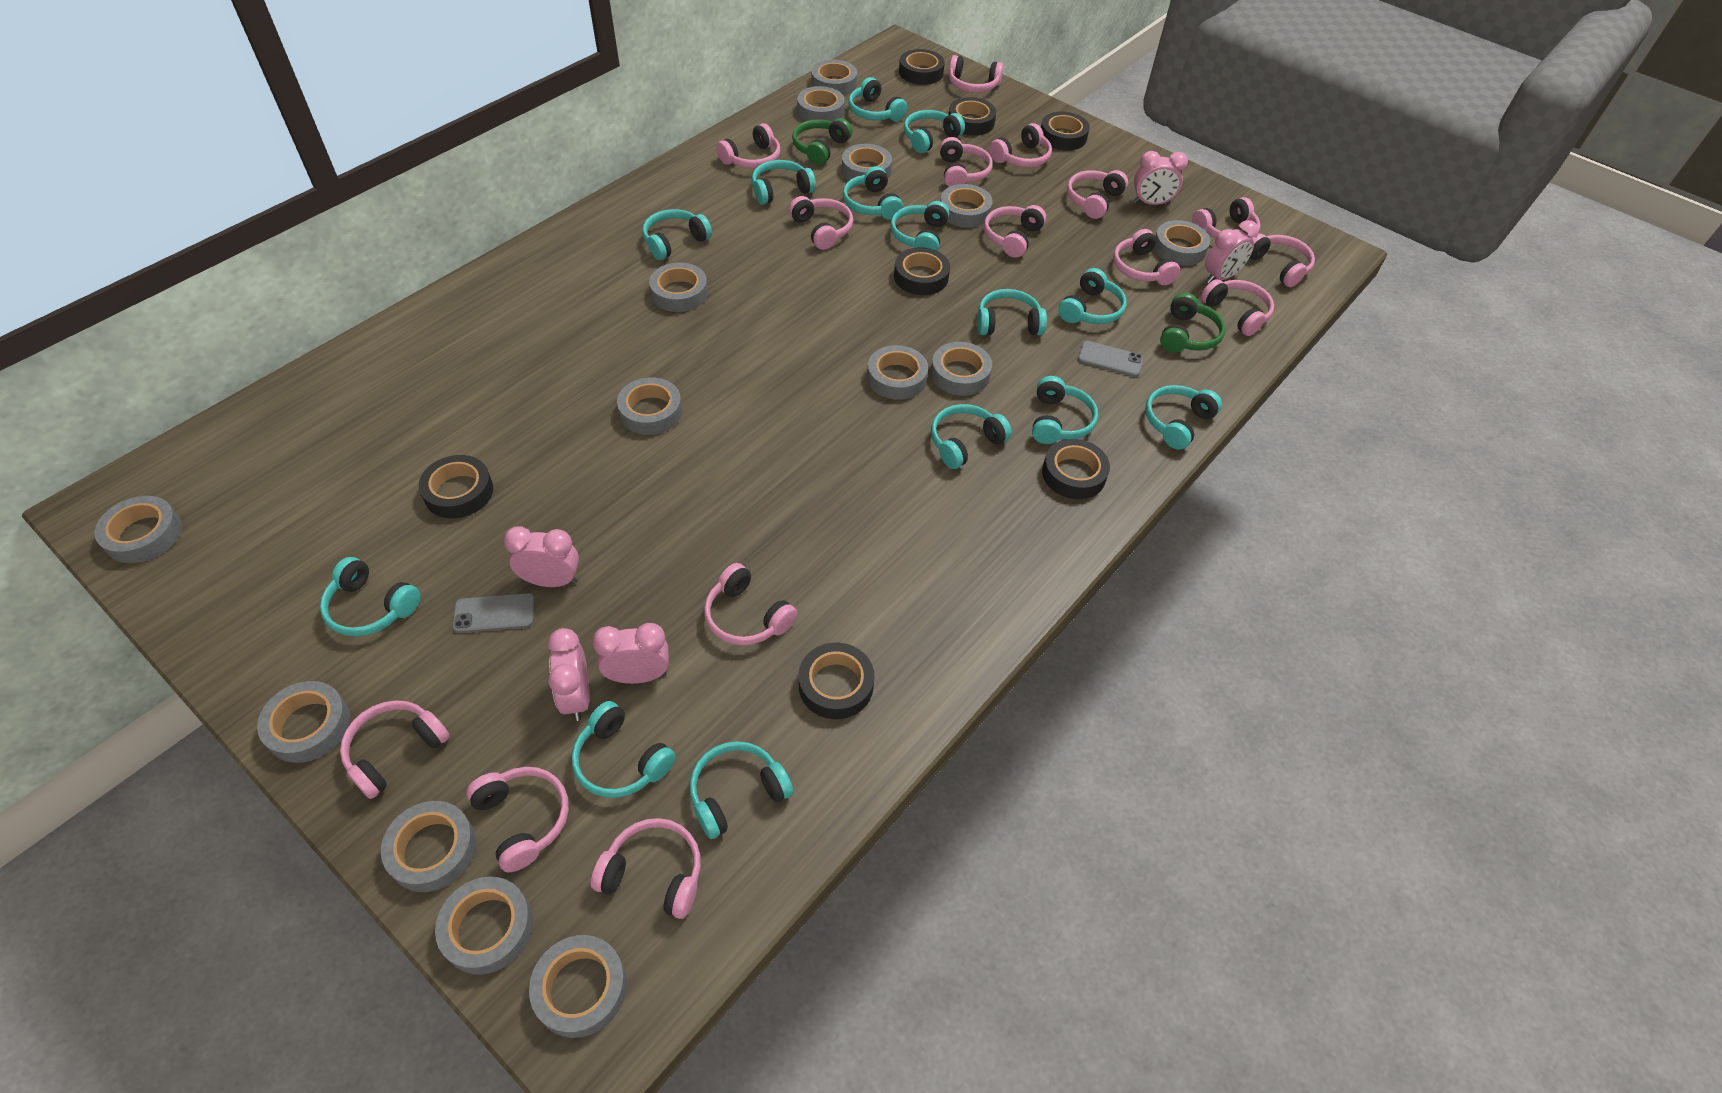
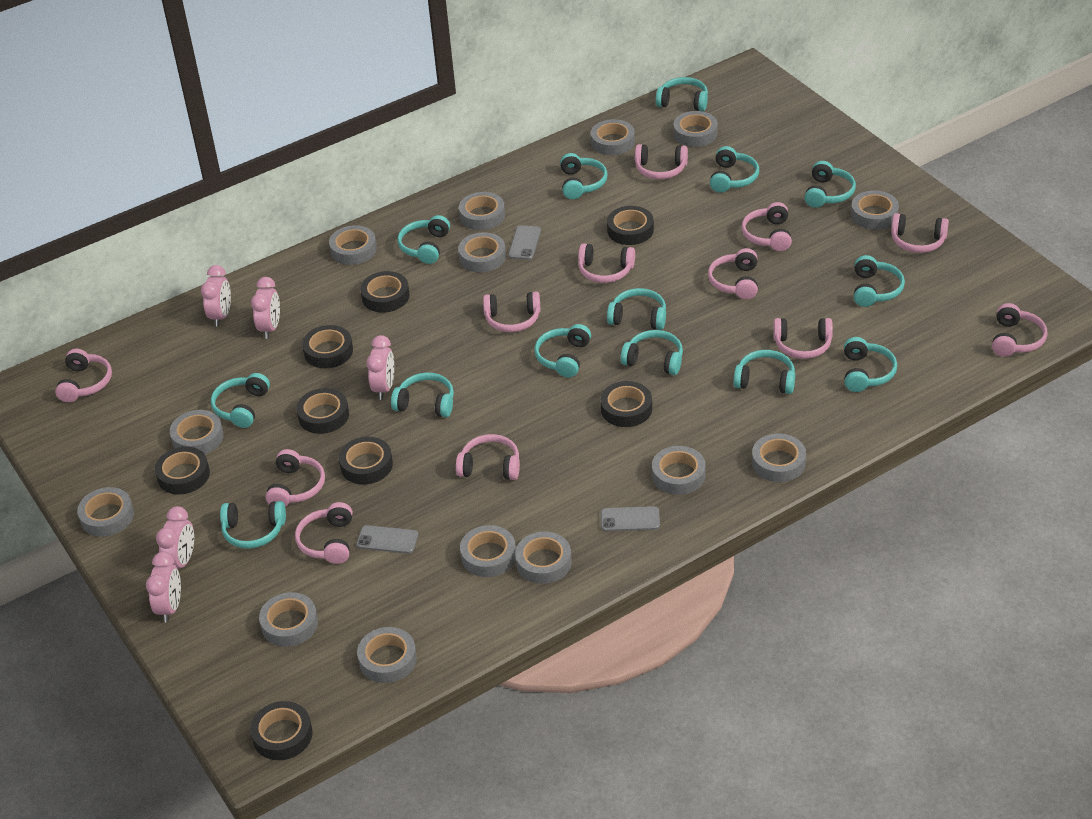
black tape: [419,455,493,518] [798,643,874,719] [894,247,950,295] [899,49,945,85] [948,97,996,136] [1041,112,1090,151] [1042,439,1110,499] = 7 -> [155,447,210,495] [250,701,313,760] [296,388,349,434] [302,325,353,368] [339,437,393,484] [360,271,410,313] [600,381,652,427] [607,206,654,245] = 8
green headphones: [792,118,852,165] [1160,293,1226,352] = 2 -> none = 0
grey phone: [452,593,535,633] [1078,341,1144,377] = 2 -> [356,525,418,554] [508,225,541,260] [601,506,660,532] = 3
pink headphones: [340,700,450,799] [466,767,569,872] [591,818,701,919] [704,563,797,645] [716,123,780,169] [789,196,853,250] [940,137,993,187] [949,55,1003,93] [984,205,1046,258] [989,123,1052,167] [1067,170,1128,219] [1113,229,1180,285] [1192,197,1260,239] [1201,279,1274,336] [1250,233,1315,287] = 15 -> [55,349,112,402] [265,449,325,507] [295,502,352,564] [456,434,520,480] [483,292,541,332] [578,243,635,283] [635,144,688,179] [708,248,758,299] [741,202,792,251] [773,318,833,359] [891,213,949,253] [992,303,1048,357] = 12

